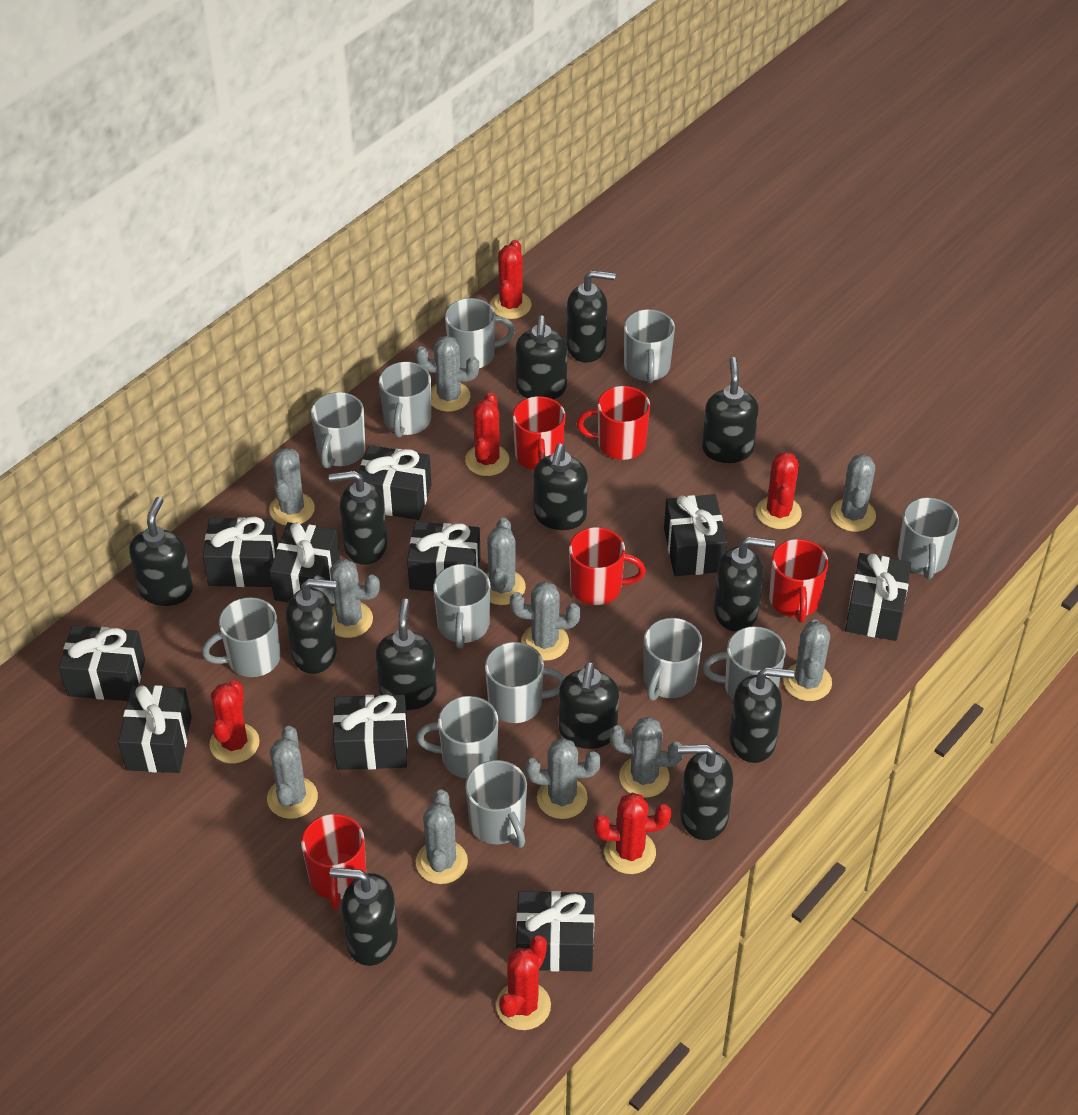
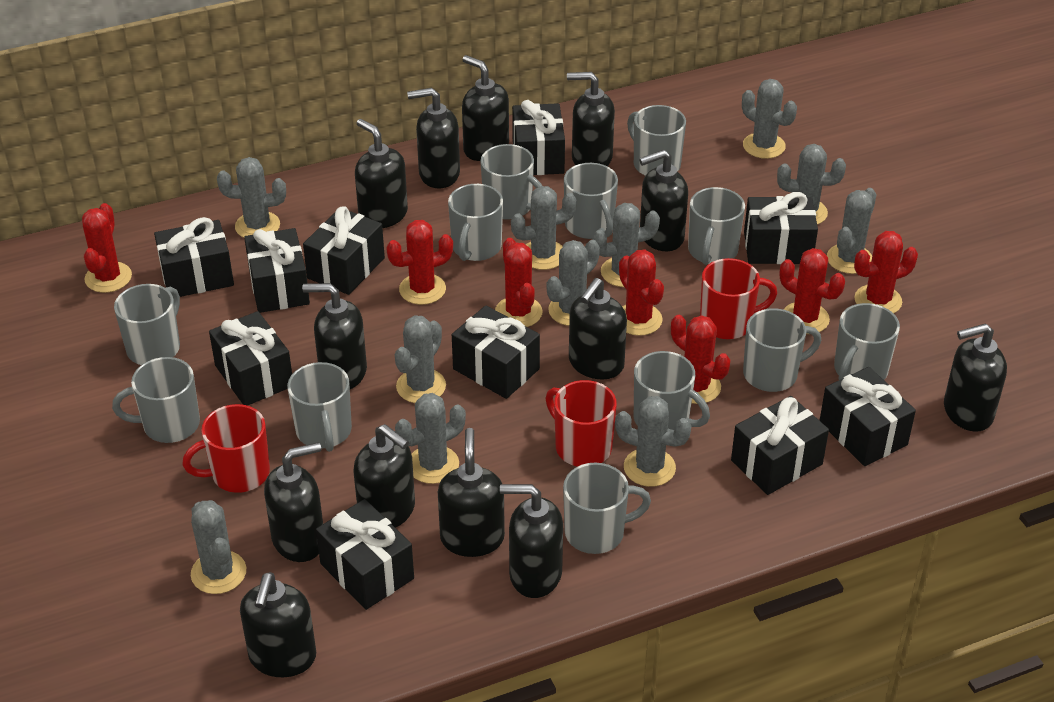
red cactus: [209,680,259,763] [465,392,509,476] [490,240,532,319] [496,935,551,1030] [594,793,671,874] [756,451,802,529] = 6 -> [82,203,132,293] [386,220,453,305] [495,238,543,327] [619,250,664,336] [671,315,730,404] [780,248,845,334] [854,231,918,313] = 7
red mug: [301,814,366,910] [513,396,566,470] [569,527,646,605] [577,386,650,460] [769,539,828,622] = 5 -> [182,404,270,493] [545,380,617,467] [700,258,777,339] = 3

